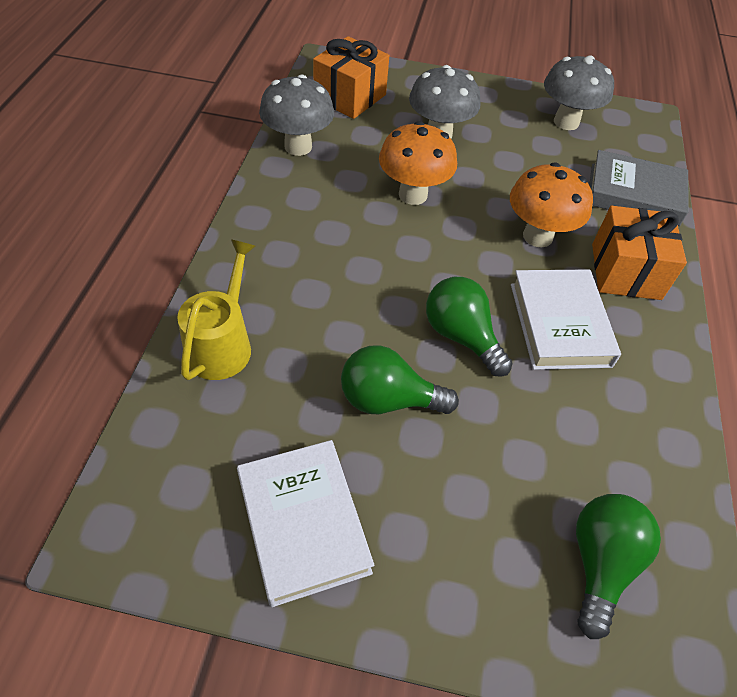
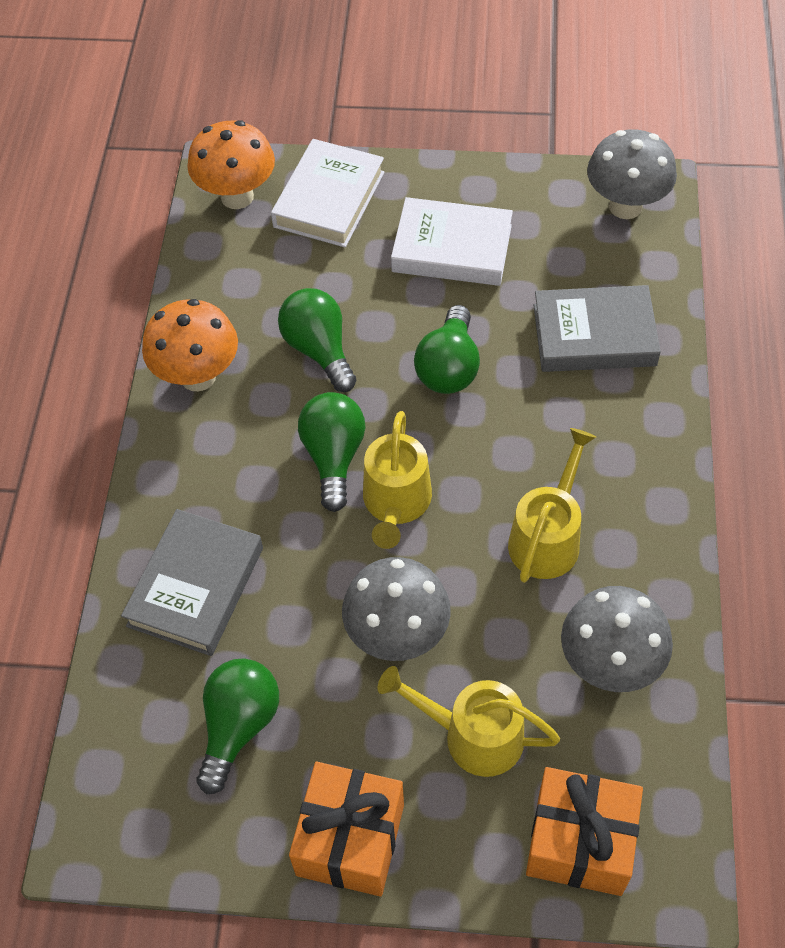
green light bulb: [341,345,459,414] [426,277,513,377] [576,494,661,639] = 3 -> [197,658,279,794] [278,288,357,392] [298,392,366,512] [414,305,480,394] = 4
grey book: [589,150,689,226] = 1 -> [121,509,263,656] [534,285,661,372] = 2
yellow watering can: [177,239,255,380] = 1 -> [363,411,432,549] [378,666,560,777] [508,428,596,583] = 3

